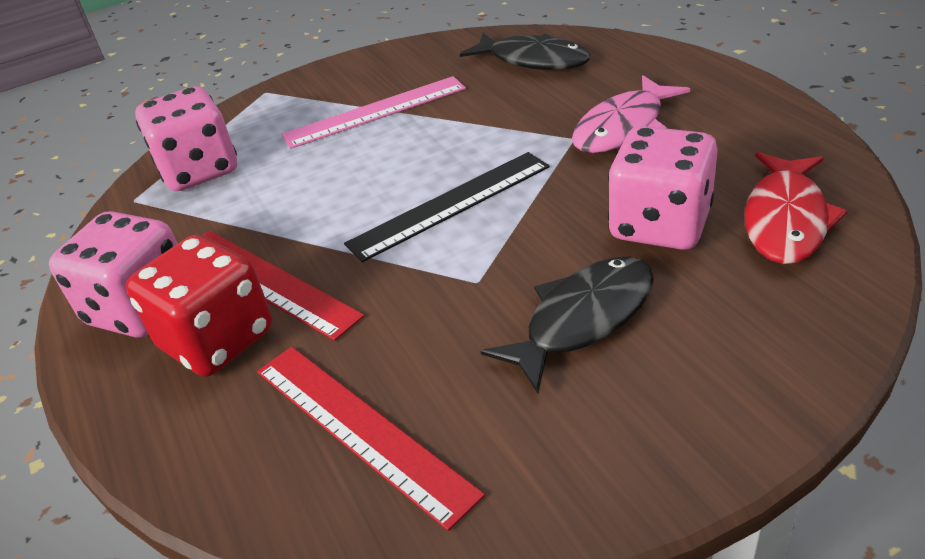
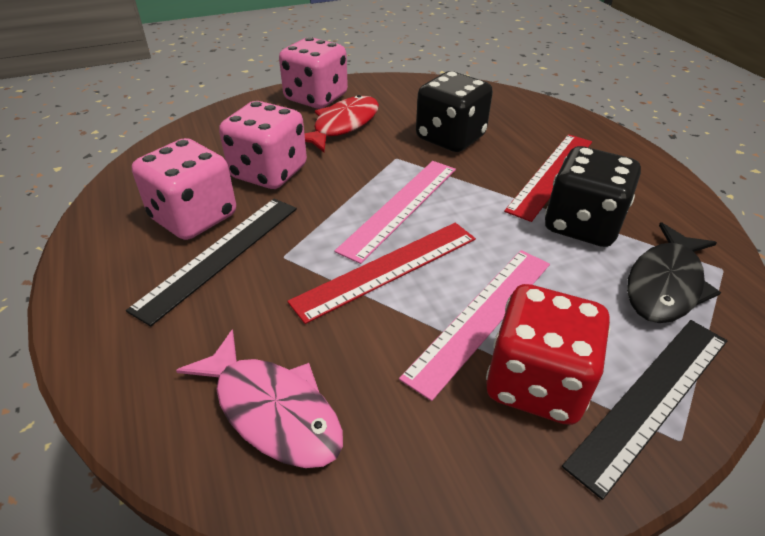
black dice: none = 0 -> [416,71,493,152] [545,146,641,247] = 2
black fish: [460,33,591,70] [481,256,654,393] = 2 -> [627,222,721,323] = 1
black ruler: [344,152,550,262] = 1 -> [126,199,297,326] [562,320,727,500] = 2
pink ruler: [281,76,466,149] = 1 -> [335,161,456,264] [399,250,550,401] = 2

